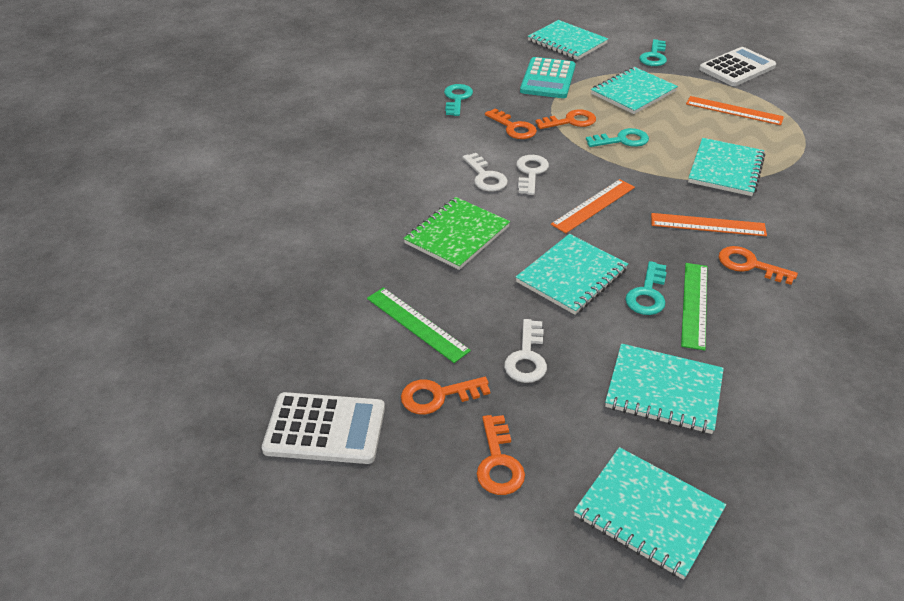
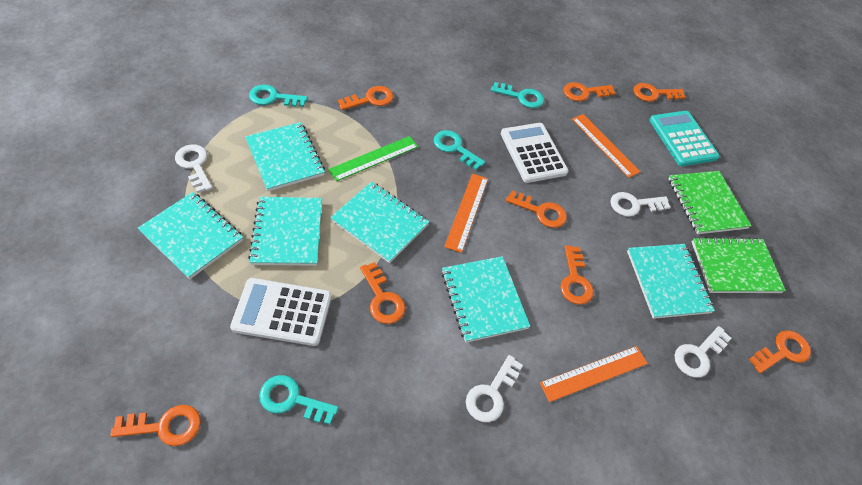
green notebook: [403,197,510,270] = 1 -> [669,171,751,234] [692,237,786,293] = 2
green ruler: [367,287,471,363] [681,263,707,351] = 2 -> [328,136,418,181] = 1
orange key: [401,377,490,415] [477,415,525,495] [485,108,537,139] [536,110,596,129] [719,246,798,285] = 5 -> [110,405,201,446] [338,86,393,110] [360,262,405,324] [506,190,567,228] [560,245,594,305] [563,82,615,101] [633,83,685,102] [749,330,811,373] = 8
white key: [462,153,508,192] [504,319,547,383] [516,155,549,195] = 3 -> [175,144,212,193] [466,355,523,422] [610,192,671,217] [675,326,731,378] = 4

